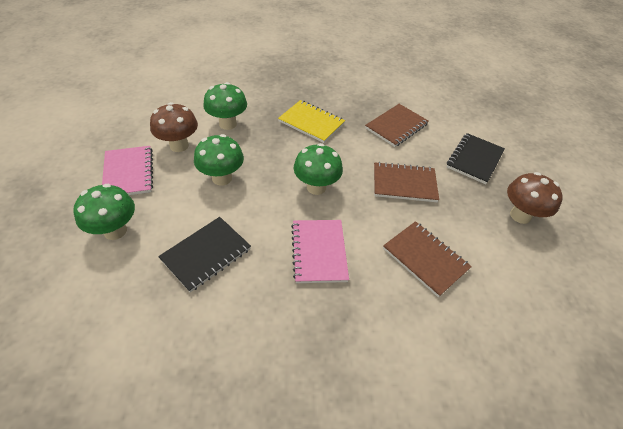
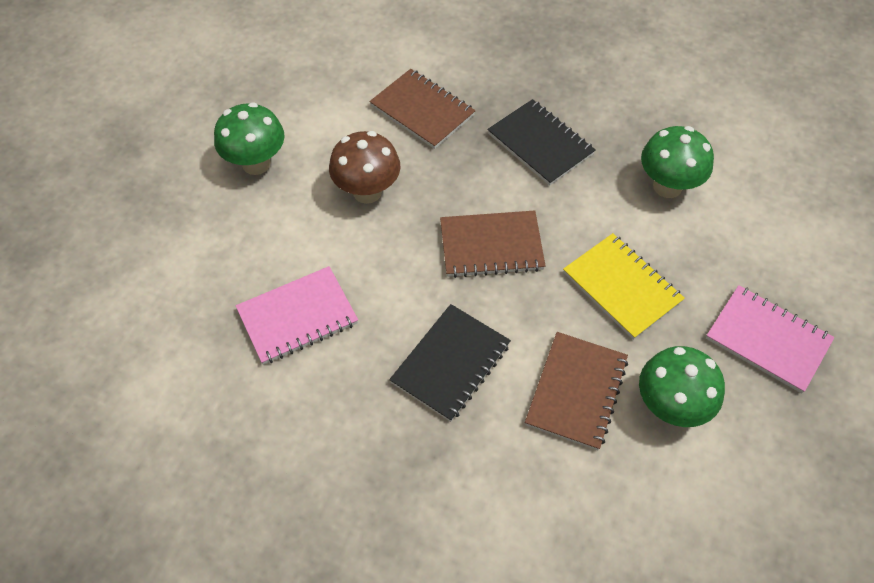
brown mushroom: [150,102,198,152] [507,172,563,224] = 2 -> [329,131,400,204] = 1
green mushroom: [73,184,135,240] [194,134,244,186] [203,82,247,130] [294,143,343,195] = 4 -> [214,102,285,175] [639,346,725,427] [641,126,714,198] = 3

